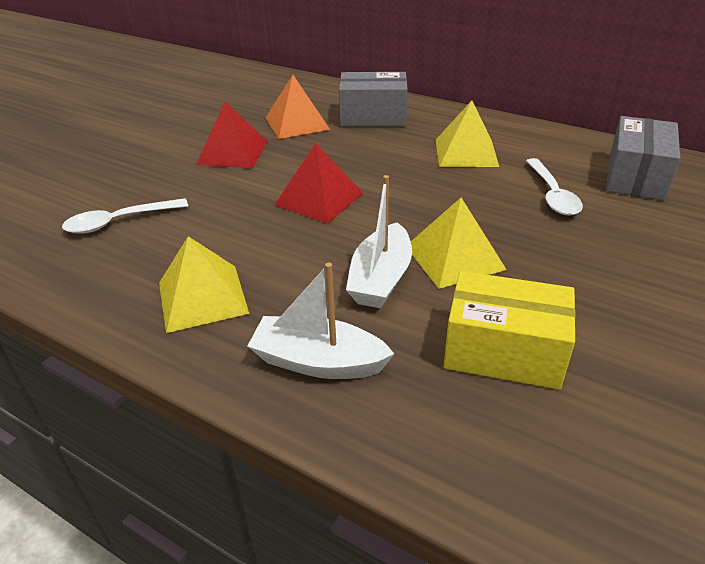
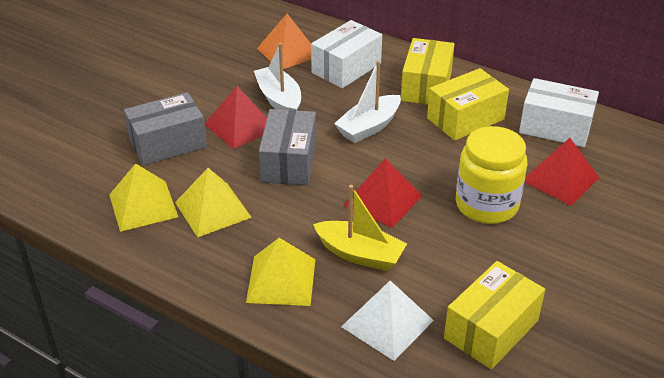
red pyramid: [196,102,268,168] [275,143,363,223] = 2 -> [205,86,267,149] [344,158,423,228] [525,138,599,206] = 3
white box: none = 0 -> [311,20,382,88] [519,78,599,147] = 2
white pyramid: none = 0 -> [341,281,434,361] = 1
white spoon: [62,198,188,234] [526,158,583,215] = 2 -> none = 0
yellow boat: none = 0 -> [313,185,407,271] = 1
yellow box: [443,271,576,390] = 1 -> [401,38,455,105] [427,68,509,141] [444,261,545,369] = 3
yellow jar: none = 0 -> [456,126,527,224] = 1

